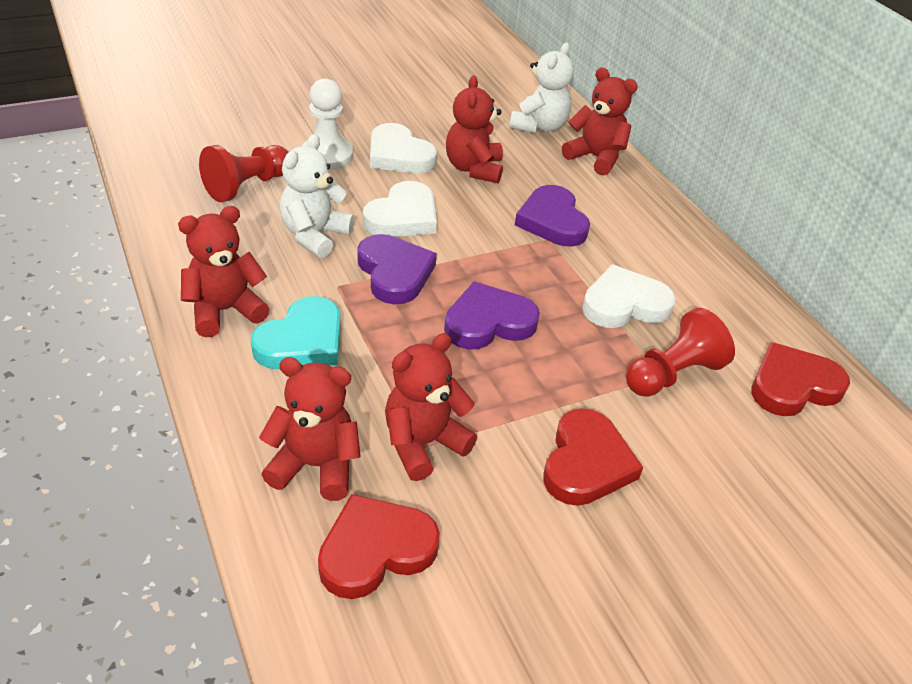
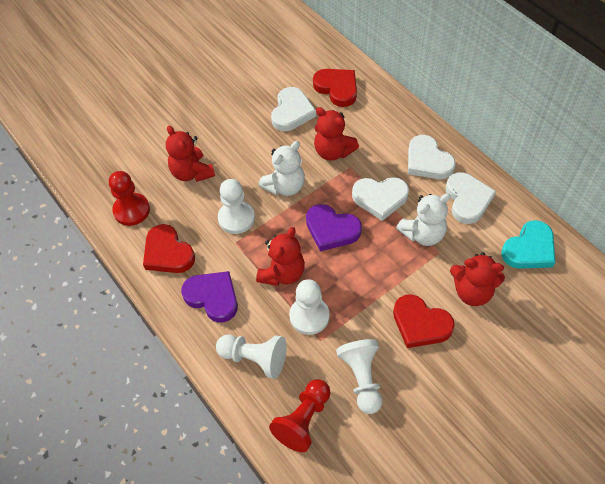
purple heart: [357,234,437,304] [444,282,540,350] [515,185,590,246] = 3 -> [181,271,238,323] [306,204,362,251] = 2
red teddy bear: [178,206,269,338] [259,357,361,501] [385,333,477,481] [446,76,503,183] [562,67,638,176] = 5 -> [166,126,215,182] [256,227,305,286] [314,107,359,161] [450,252,505,306] = 4
white heart: [363,181,437,237] [370,123,437,173] [582,265,676,328] = 3 -> [271,87,316,131] [352,177,409,221] [408,135,456,179] [446,172,496,224] = 4
white pawn: [302,78,353,170] = 1 -> [216,334,287,379] [218,179,255,234] [289,279,330,335] [336,339,382,414] = 4

